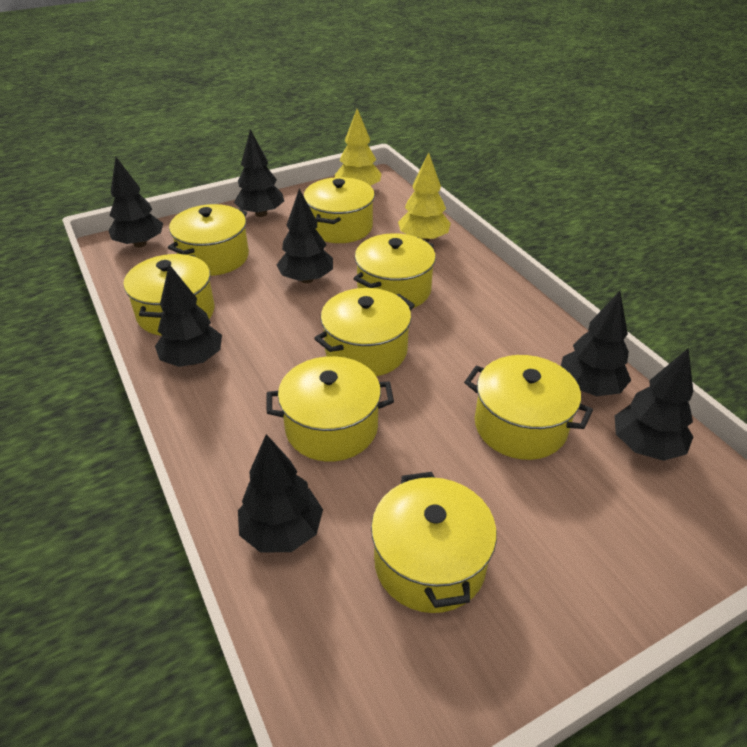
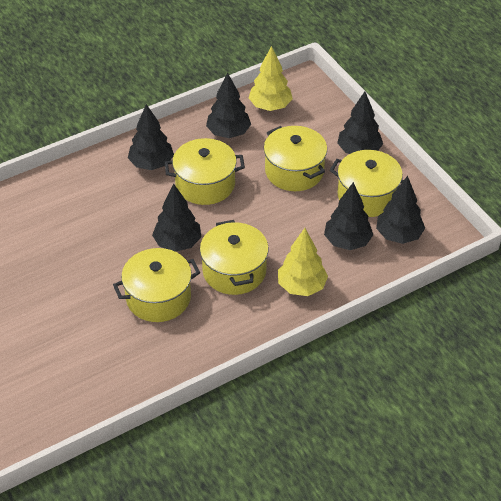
black tree: [109,157,163,248] [155,264,222,367] [234,129,284,217] [238,434,323,553] [277,189,333,283] [561,291,631,396] [615,348,693,461] = 7 -> [128,104,174,170] [152,184,201,252] [206,73,251,138] [324,182,373,250] [337,92,383,154] [376,176,425,244] = 6
yellow pot: [123,254,214,336] [168,204,249,276] [267,356,394,462] [304,177,375,243] [314,288,415,376] [353,233,436,308] [371,472,497,613] [464,355,593,460] = 8 -> [113,248,200,322] [165,138,245,205] [200,220,269,295] [264,126,327,191] [330,150,404,217] = 5

